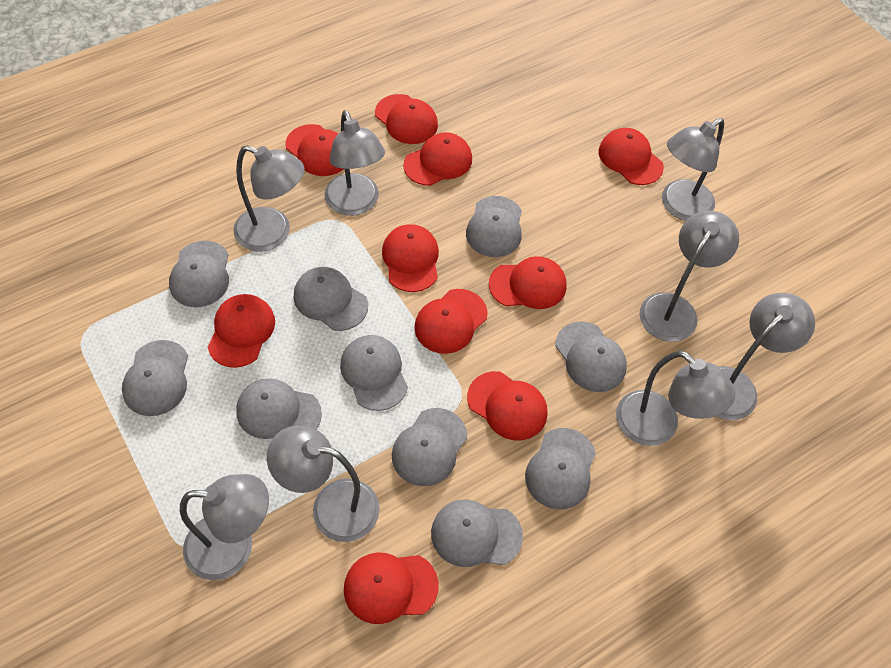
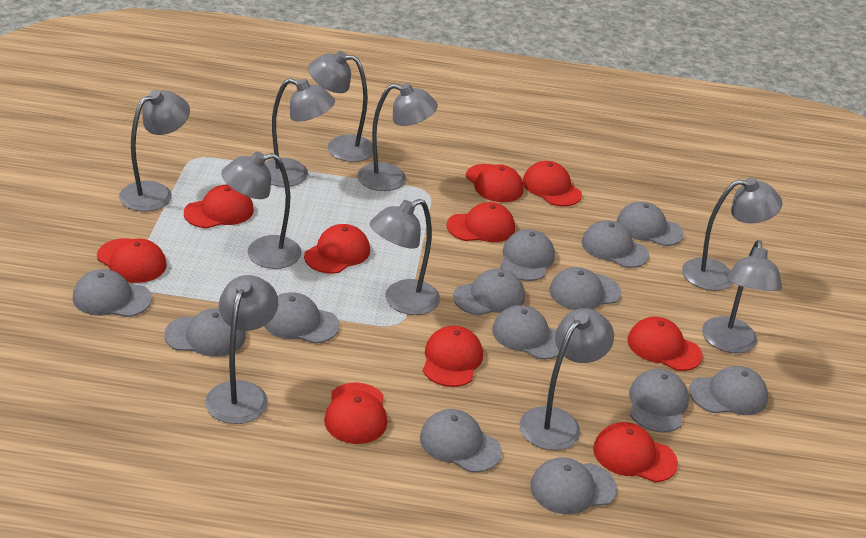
grey cap: [122,340,188,416] [169,241,229,307] [236,379,322,439] [294,267,368,331] [340,335,408,411] [392,408,467,486] [431,500,523,567] [466,196,522,257] [525,428,596,509] [555,321,627,392] = 10 -> [73,269,152,317] [164,308,246,357] [264,292,340,344] [420,409,502,473] [453,269,525,316] [492,305,559,359] [500,229,555,281] [530,457,617,514] [550,267,621,310] [582,220,649,268] [616,202,684,246] [629,369,689,433] [689,366,768,415] = 13
grey lamp: [180,474,269,580] [233,145,305,251] [267,426,380,542] [324,110,385,216] [616,351,736,446] [639,211,739,342] [662,118,724,221] [716,293,815,420] = 8 -> [119,90,190,211] [205,275,278,424] [221,152,302,269] [264,78,335,187] [308,51,373,162] [357,83,438,191] [370,199,440,315] [520,308,614,451] [682,177,782,291] [702,240,782,353] = 10

